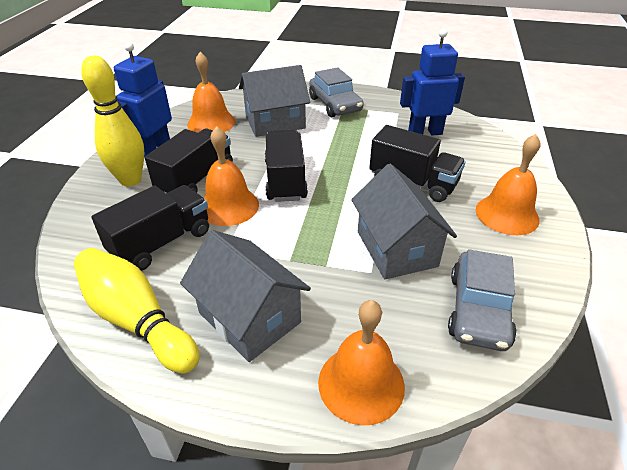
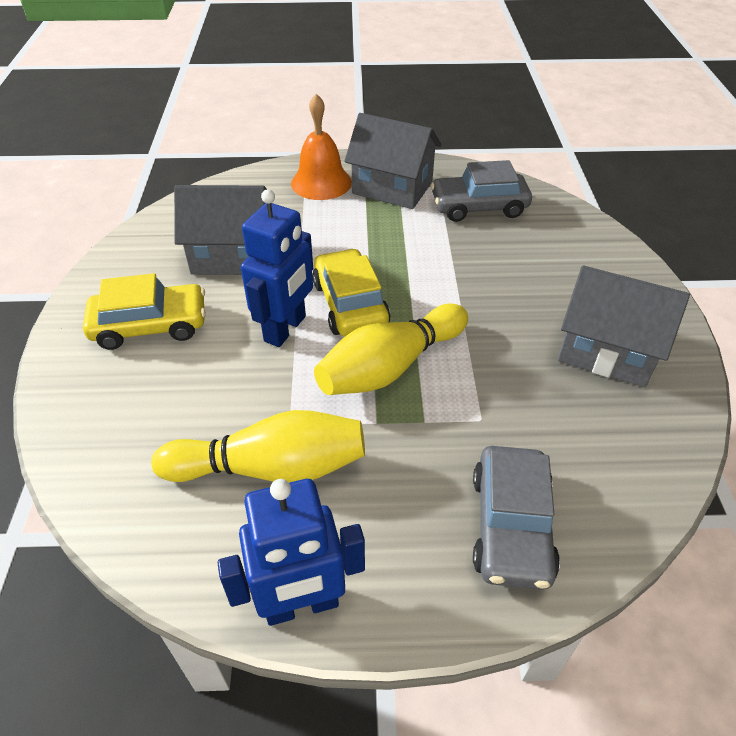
black truck: [91,185,209,271] [145,128,233,193] [265,129,308,202] [369,125,466,202] = 4 -> none = 0
orange bell: [187,52,236,133] [204,126,259,226] [318,300,405,425] [476,134,541,235] = 4 -> [291,94,352,200] = 1
yellow car: none = 0 -> [83,273,206,350] [312,248,390,336] = 2

